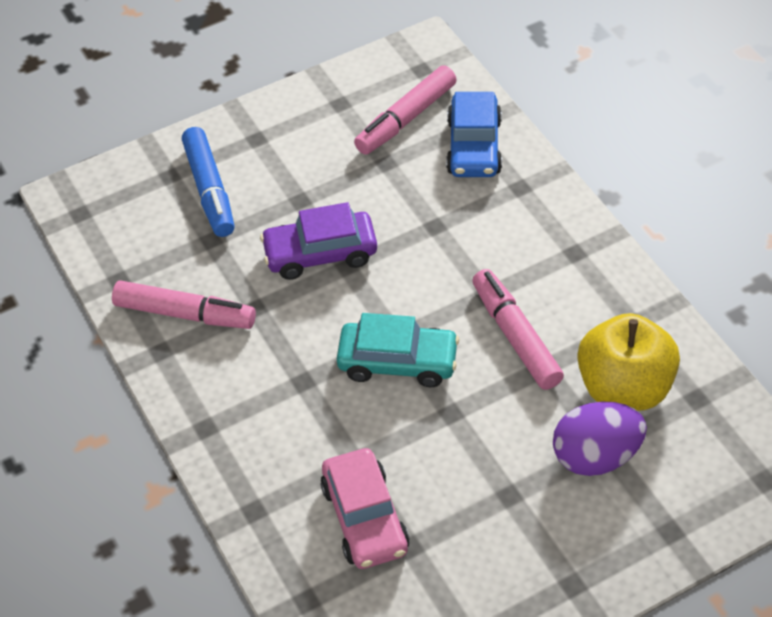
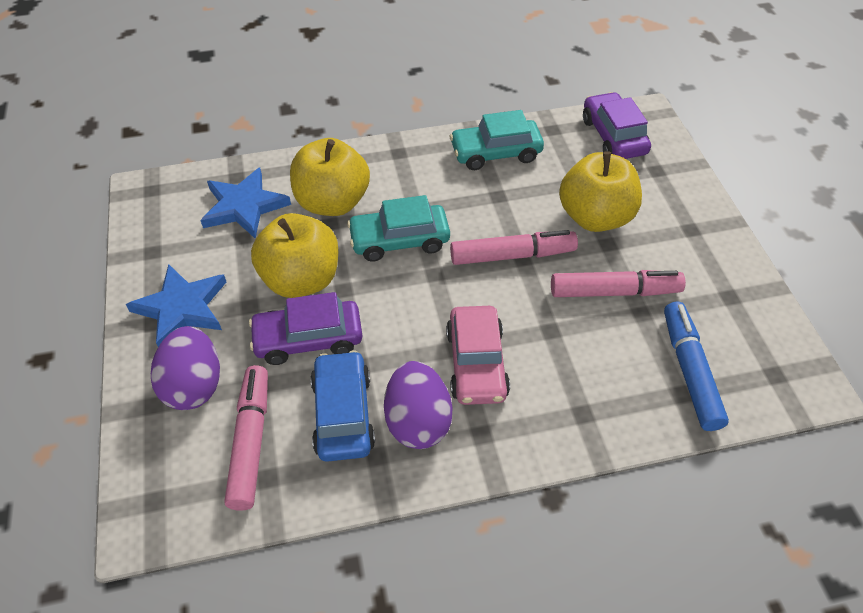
blue star: none = 0 -> [126,264,226,347] [200,167,291,239] = 2
purple car: [260,202,377,280] = 1 -> [249,292,362,365] [583,92,651,159] = 2
purple egg: [553,402,647,476] = 1 -> [151,326,220,410] [384,361,453,449] = 2
turquoise car: [337,313,460,387] = 1 -> [347,195,450,262] [450,110,544,170] = 2
yellow apple: [577,313,680,411] = 1 -> [251,213,338,298] [290,138,370,216] [559,151,642,232] = 3

